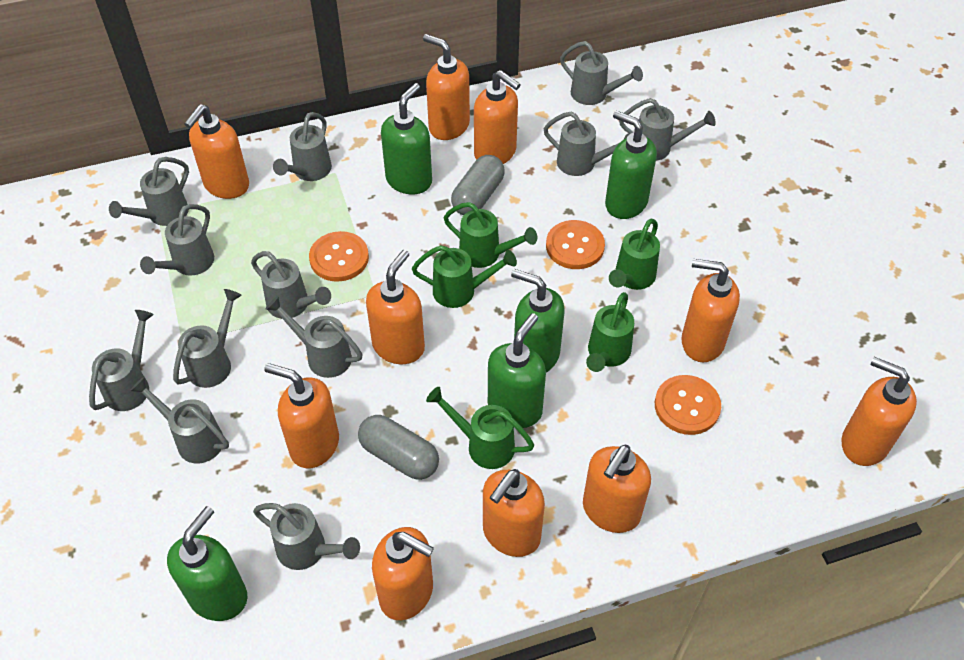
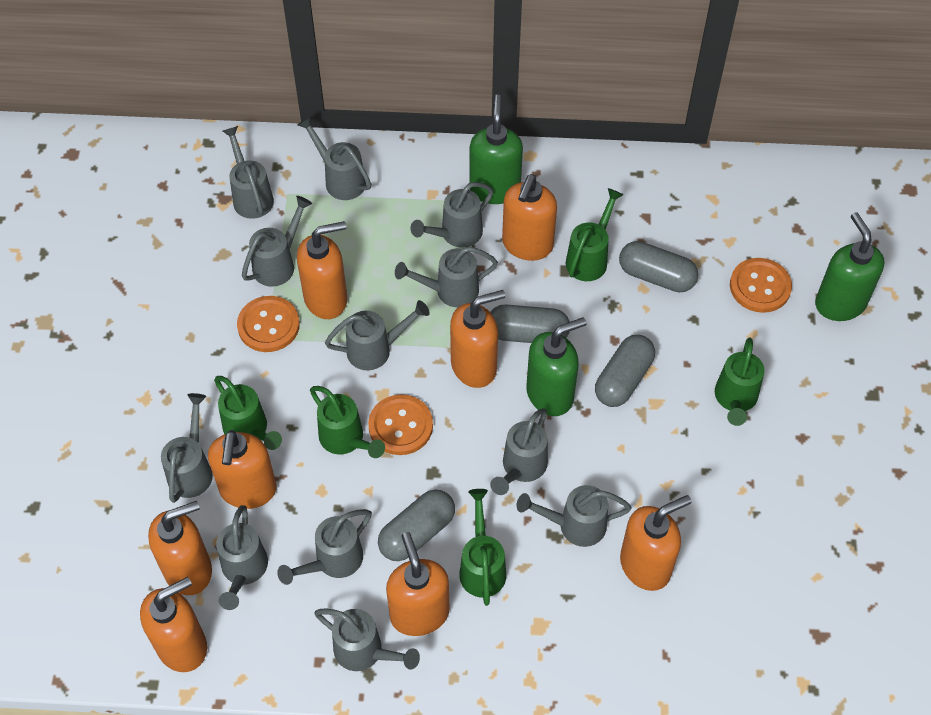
green soap dispenser: [167,506,247,621] [381,83,432,194] [488,313,546,428] [511,269,564,373] [605,110,657,219] = 5 -> [469,94,523,204] [526,317,586,416] [815,212,884,321] = 3
grey capsule: [358,415,439,480] [451,155,505,215] = 2 -> [378,489,455,561] [490,304,570,343] [595,335,655,407] [619,241,698,293] = 4
orange soap dispenser: [185,104,249,199] [264,363,339,468] [366,250,425,364] [372,527,434,620] [423,34,470,140] [474,70,521,164] [483,469,545,557] [583,444,651,533] [681,259,740,362] [841,357,917,466] = 10 -> [140,577,207,672] [148,501,212,595] [208,430,277,509] [297,221,347,319] [386,532,450,636] [450,290,505,388] [502,174,557,261] [620,495,692,591] = 8

